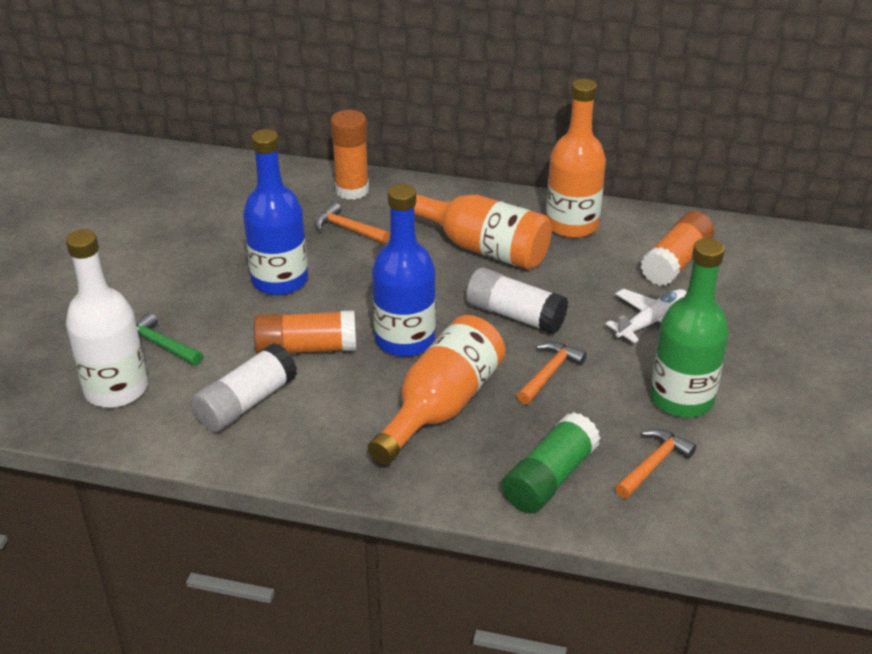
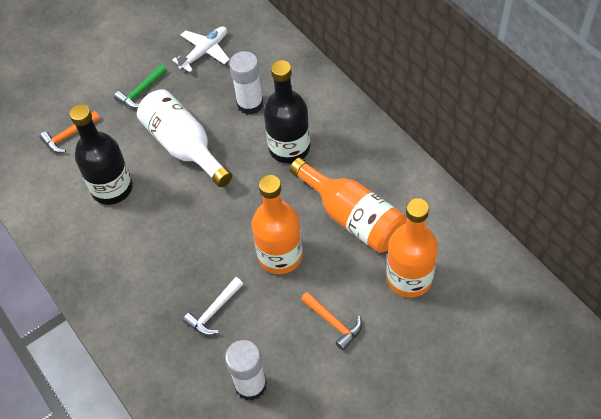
black bottle: none = 0 -> [69,104,133,205] [264,60,310,164] = 2
blue bottle: [243,129,308,295] [372,184,436,357] = 2 -> none = 0
green bottle: [650,238,729,418] = 1 -> none = 0
green glue stick: [502,412,601,514] = 1 -> none = 0
orange glue stick: [254,310,356,354] [330,110,369,200] [641,211,714,286] = 3 -> none = 0
orange hammer: [315,202,390,244] [517,342,587,405] [615,429,696,499] = 3 -> [39,111,100,153] [301,292,362,350] = 2
white hammer: none = 0 -> [183,277,243,335] = 1

